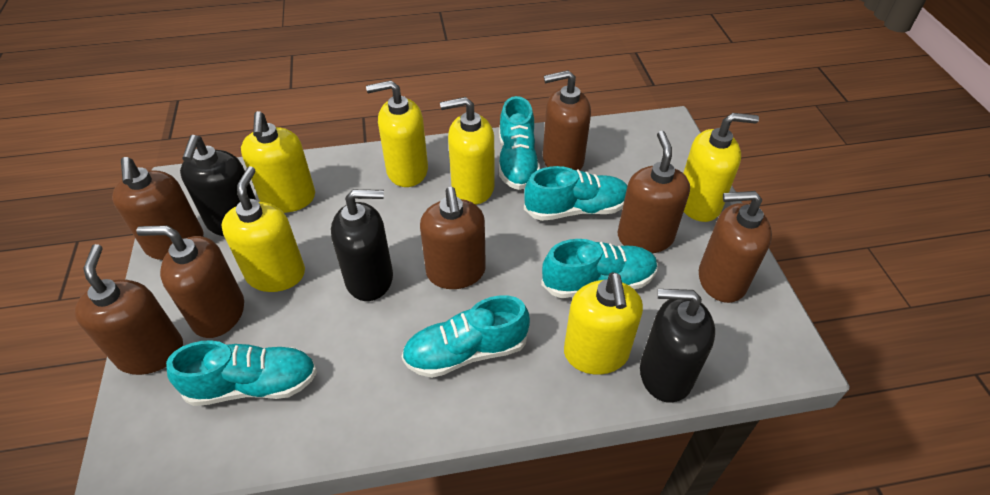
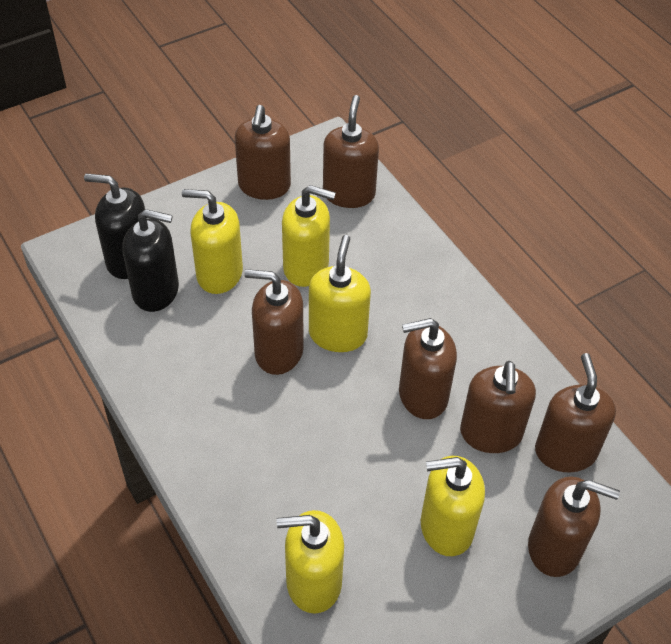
black soap dispenser: [180,135,256,236] [331,189,393,301] [640,289,715,403] = 3 -> [84,173,145,279] [122,209,179,312] = 2
turquoise shoe: [166,340,317,406] [401,295,530,378] [499,96,540,190] [524,166,628,221] [541,239,658,298] = 5 -> none = 0
yellow soap dispenser: [222,166,305,292] [241,111,315,213] [366,80,428,187] [440,97,494,205] [564,272,643,375] [683,113,759,222] = 6 -> [182,189,243,294] [277,510,344,614] [282,185,336,287] [309,235,371,352] [421,456,485,556] = 5

